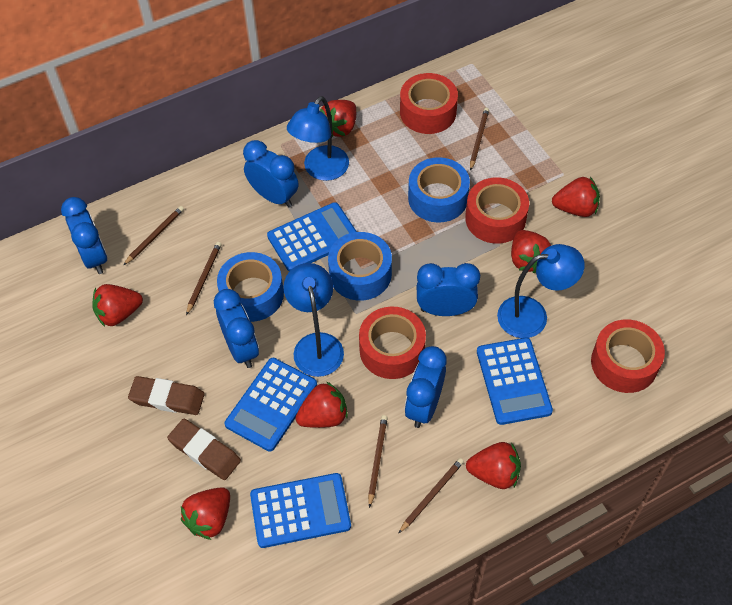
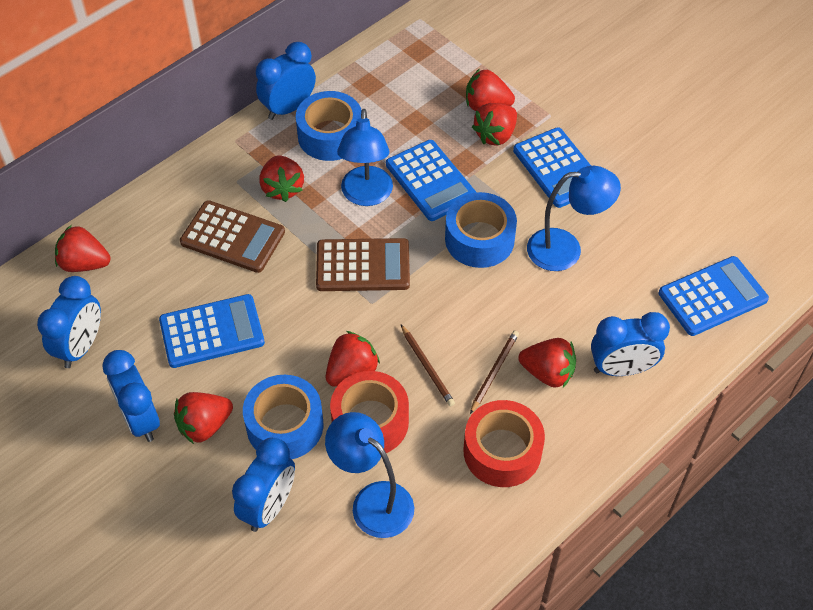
brown calculator: none = 0 -> [180,200,285,273] [316,238,410,291] = 2
brown eraser: [128,376,205,415] [167,419,241,480] = 2 -> none = 0
brown pencil: [123,206,184,265] [186,242,222,315] [368,415,388,508] [398,458,464,534] [470,108,489,171] = 5 -> [401,325,455,406] [470,331,519,414] = 2
red tape: [359,307,426,379] [400,73,458,134] [465,177,529,244] [591,319,665,393] = 4 -> [330,371,409,453] [464,400,545,487] = 2

